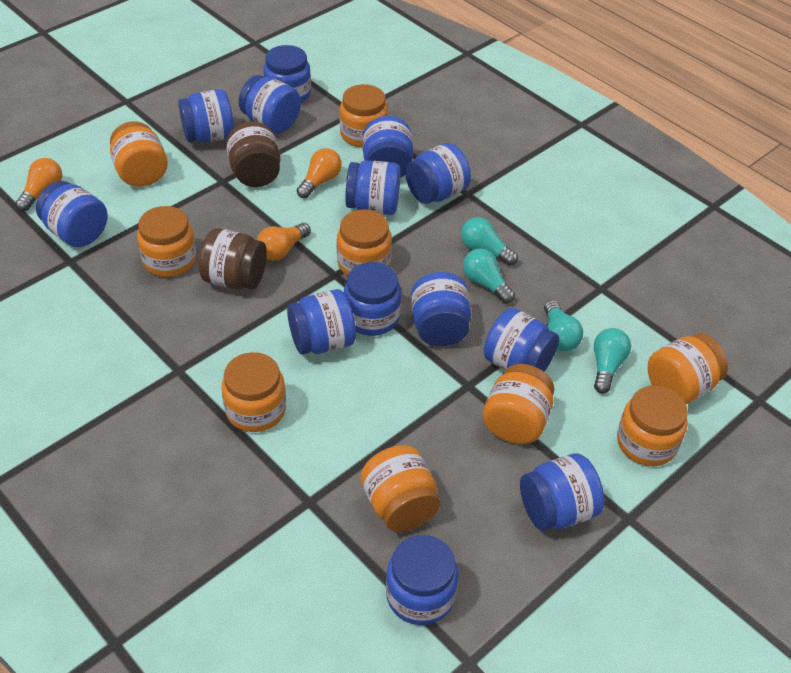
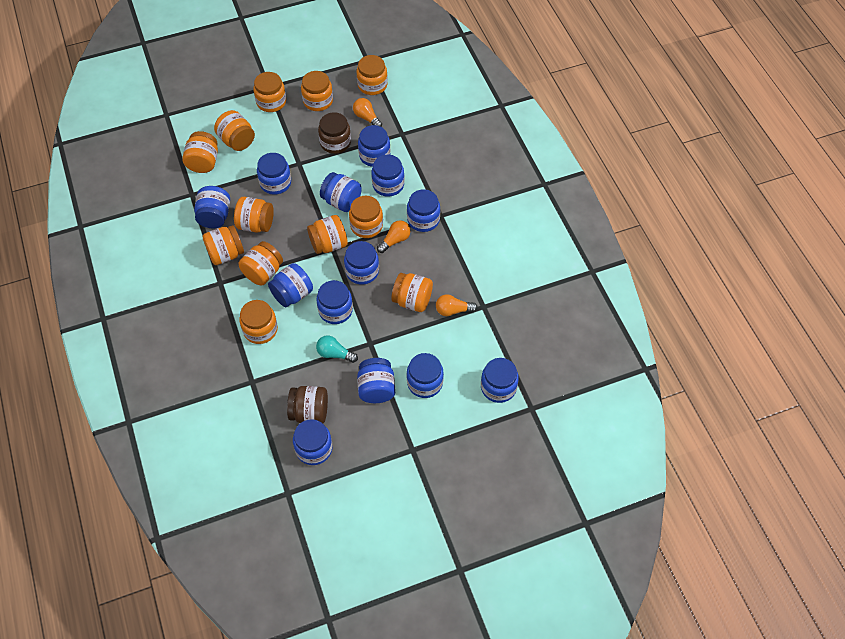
orange jar: [110,121,168,187] [137,206,197,277] [222,352,286,432] [337,209,392,276] [340,84,388,148] [360,445,441,532] [482,364,554,444] [617,386,688,466] [648,333,728,404] = 9 -> [182,131,218,173] [203,225,244,265] [214,110,255,151] [234,197,274,232] [239,241,283,285] [239,300,278,344] [253,72,286,112] [301,71,333,111] [307,215,348,254] [349,196,383,238] [357,55,388,95] [391,273,433,312] = 12
turquoise light bulb: [461,217,518,266] [463,248,515,304] [544,300,583,351] [594,328,631,394] = 4 -> [316,335,358,363] = 1

